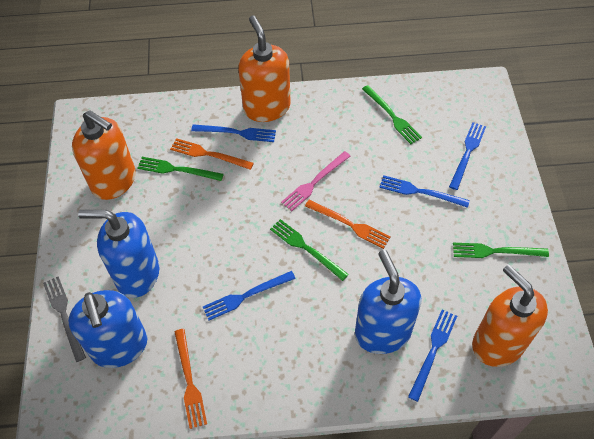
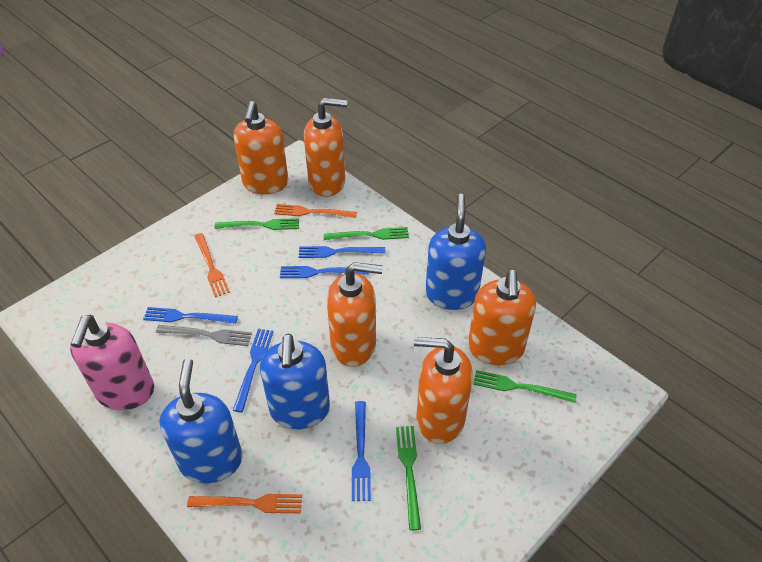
orange soap dispenser: [72,110,136,200] [238,15,291,122] [472,264,548,367] = 3 -> [233,101,288,194] [304,98,347,197] [327,262,383,367] [414,337,473,444] [468,269,536,365] = 5
pink fork: [281,151,351,211] = 1 -> none = 0
pink soap dispenser: none = 0 -> [70,315,154,410] = 1

